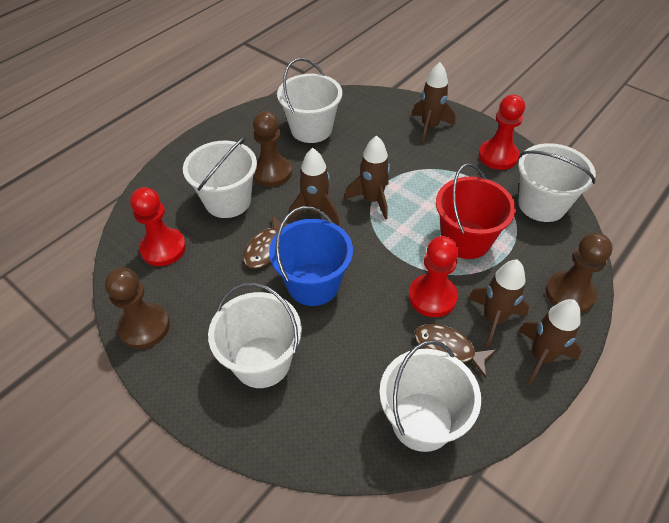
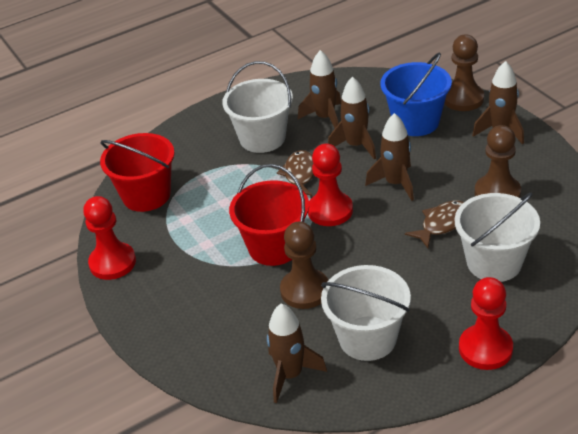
red bucket: [436,163,516,259] = 1 -> [100,133,175,212] [229,164,309,266] = 2
white bucket: [183,136,257,218] [208,283,302,388] [277,58,342,143] [379,340,481,452] [518,143,596,222] = 5 -> [222,61,293,153] [321,265,411,361] [455,193,540,282] = 3

